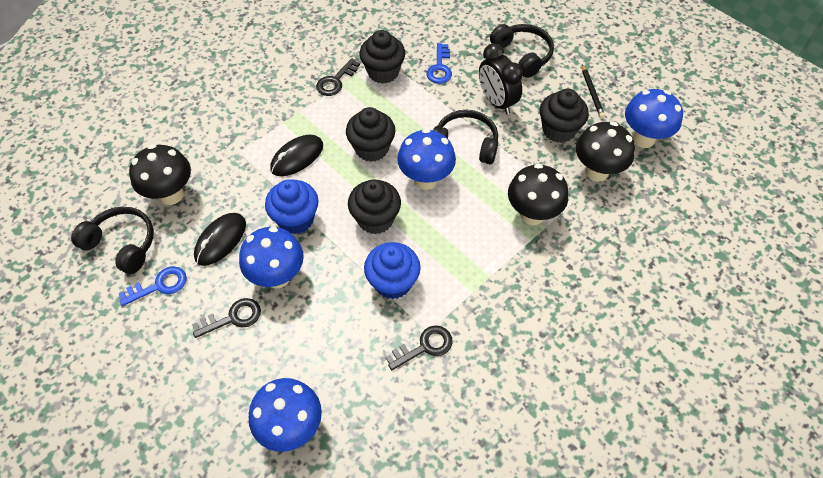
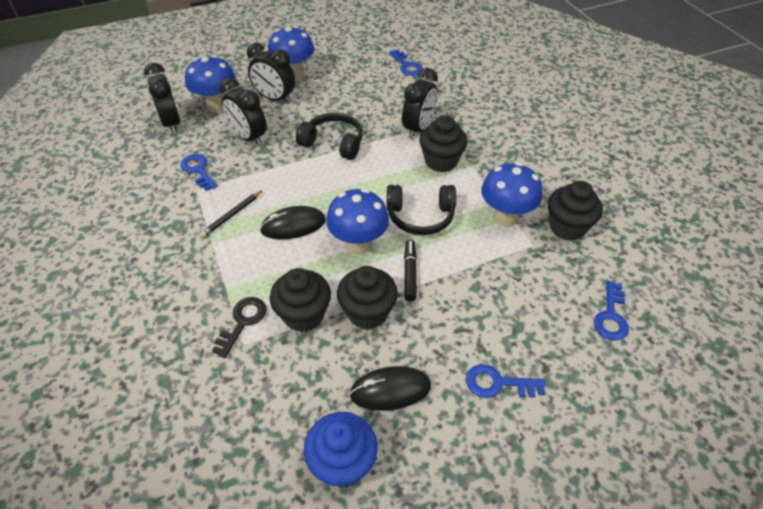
black clock: [479,43,523,115] = 1 -> [144,63,180,134] [220,78,267,146] [247,43,295,104] [402,68,438,139] = 4
black headphones: [71,207,154,274] [433,110,498,164] [490,24,554,78] = 3 -> [296,113,363,160] [387,185,456,235] = 2
black key: [192,298,261,338] [316,58,360,96] [386,326,453,370] = 3 -> [212,297,267,358] = 1
black marker: none = 0 -> [404,239,417,301] = 1
black mushroom: [129,144,191,205] [508,164,568,225] [576,122,635,182] = 3 -> none = 0
blue cupcake: [265,179,319,234] [364,242,421,299] = 2 -> [304,412,378,488] = 1
blue key: [119,266,187,306] [426,43,452,84] = 2 -> [180,154,218,191] [389,49,423,76] [466,364,546,398] [594,281,629,340] = 4

